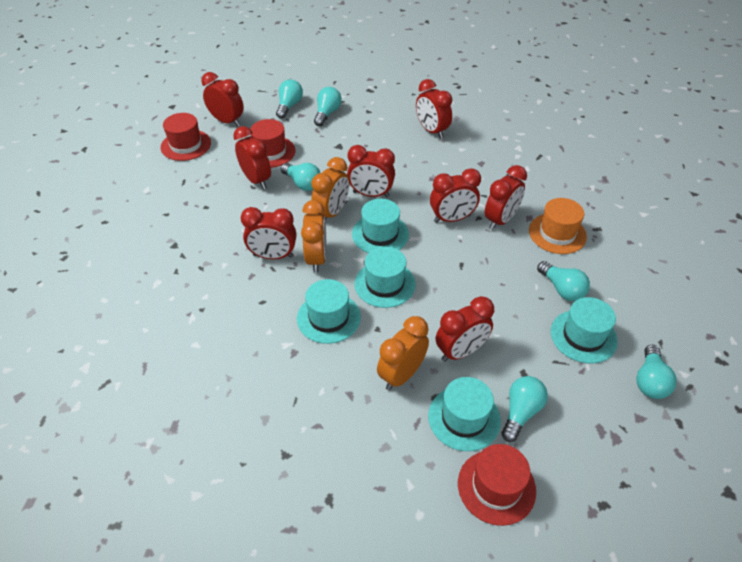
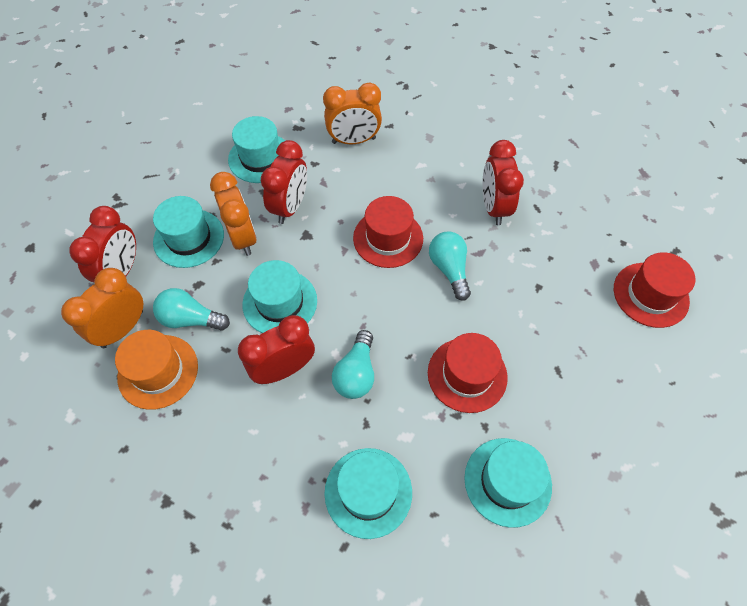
red clock: [202,72,244,126] [233,126,271,189] [241,207,296,259] [347,145,395,197] [416,79,452,139] [430,168,481,223] [436,296,494,362] [485,165,527,230] = 8 -> [69,206,136,282] [238,315,315,384] [261,140,307,224] [482,140,524,225] = 4
turquoise light bulb: [276,79,303,119] [281,163,320,191] [314,87,342,126] [501,376,548,442] [537,261,590,301] [636,345,677,399] = 6 -> [153,288,230,331] [332,330,374,399] [429,232,471,301] = 3

